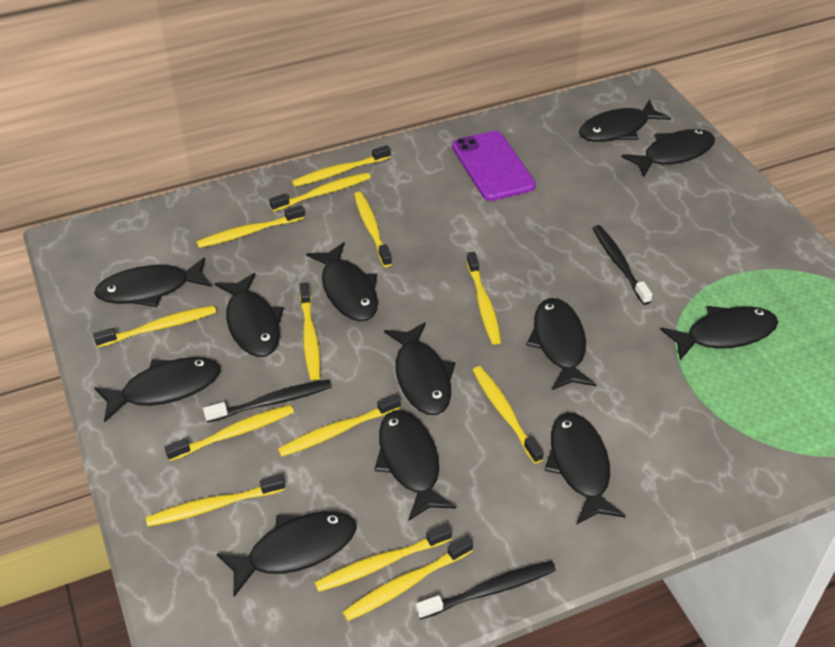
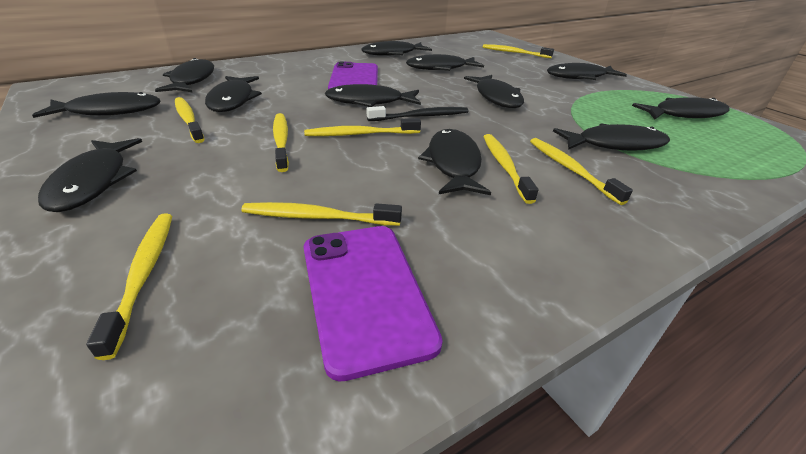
black toothbrush: [203,379,332,423] [416,561,556,620] [593,225,652,305] = 3 -> [367,106,469,121] = 1
purple phone: [452,131,536,201] = 1 -> [304,226,443,382] [328,61,378,89] = 2
yellow toothbrush: [93,305,216,347] [146,474,285,527] [164,405,294,461] [196,205,305,248] [269,172,371,212] [278,394,401,457] [292,145,391,187] [299,283,320,381] [314,524,452,592] [343,536,473,621] [354,192,392,267] [467,252,501,345] [473,366,544,464] = 13 -> [86,213,172,360] [175,97,205,143] [241,202,402,226] [273,113,289,172] [304,118,421,136] [483,44,554,58] [483,134,538,204] [530,138,633,205] = 8

